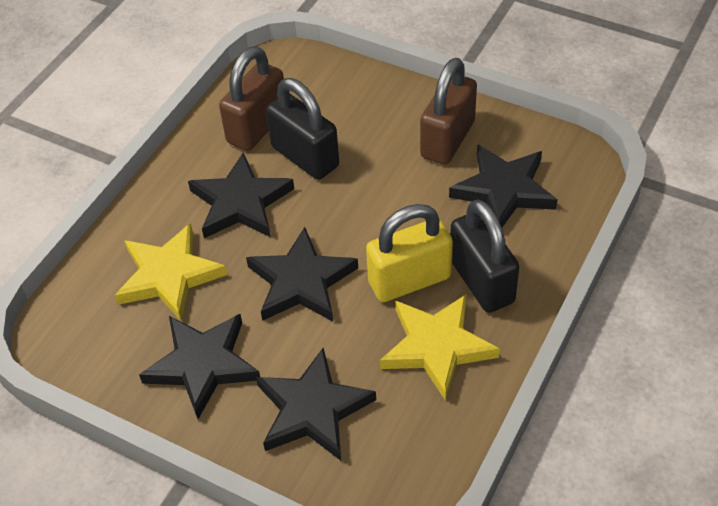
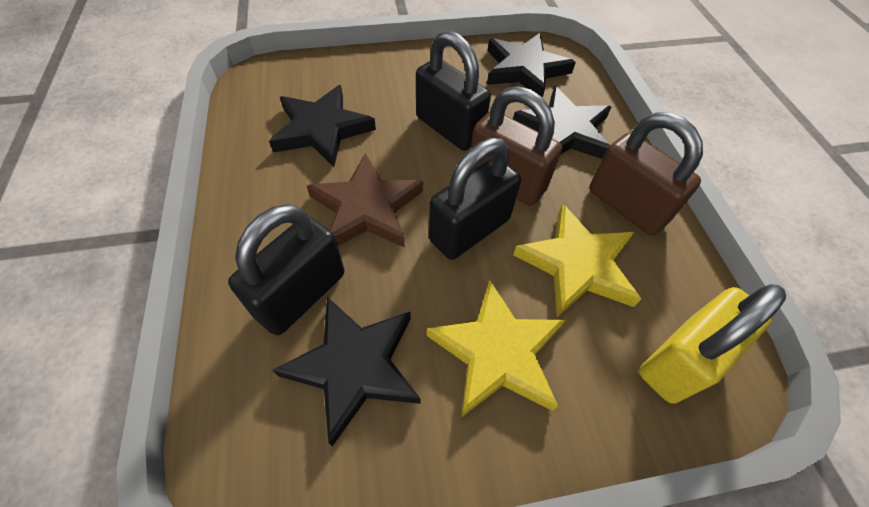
black padlock: [266,78,339,180] [450,199,519,313] = 2 -> [228,204,344,335] [416,31,491,151] [429,138,521,260] = 3
black star: [139,314,260,419] [188,153,294,238] [246,227,358,321] [256,348,376,461] [449,144,558,227] = 5 -> [269,85,376,167] [273,297,421,446] [487,33,576,97] [513,86,611,159] = 4
brown star: none = 0 -> [307,153,423,248] = 1

